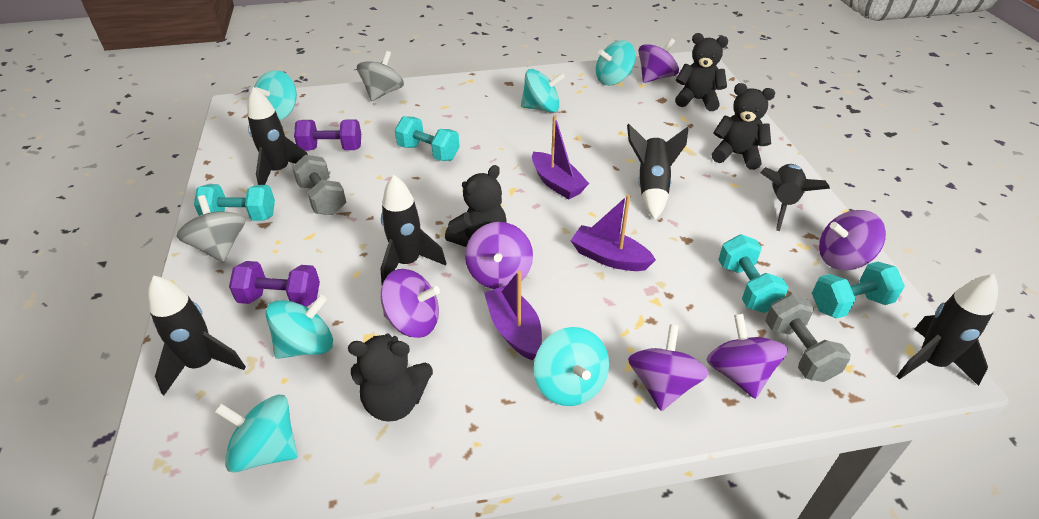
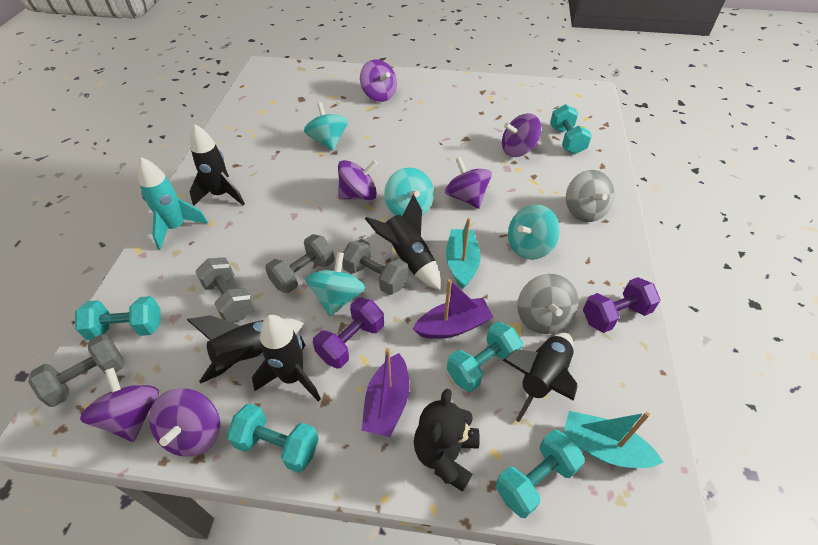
black rocket: [148,275,246,395] [247,87,308,185] [380,175,446,284] [627,124,689,220] [760,164,830,231] [896,274,998,386] = 6 -> [187,315,304,384] [189,124,245,206] [252,315,321,401] [365,194,441,290] [503,333,578,422] = 5
black teddy bear: [348,334,433,422] [445,165,507,247] [675,33,728,111] [712,83,775,170] = 4 -> [414,389,480,492] = 1
grey dumbbell: [292,155,347,215] [765,294,851,382] = 2 -> [28,334,124,407] [195,257,255,322] [265,234,334,293] [342,239,408,295] = 4
purple boat: [484,271,542,360] [532,115,589,200] [571,195,656,271] = 3 -> [362,348,410,437] [413,279,493,339] = 2
turquoise boat: none = 0 -> [446,218,481,289] [563,411,663,468] = 2
turquoise dumbbell: [194,184,275,221] [395,116,460,161] [718,235,789,313] [812,262,905,319] = 4 -> [75,296,161,340] [227,403,319,473] [447,322,523,392] [496,430,585,518] [550,104,592,154] = 5
turquoise rocket: none = 0 -> [137,157,208,250] = 1
turquoise spinning top: [215,395,298,473] [254,70,297,120] [266,294,333,359] [521,69,565,113] [534,327,609,406] [596,40,636,85] = 6 -> [304,102,348,151] [305,252,365,317] [384,168,434,216] [508,205,560,260] = 4

